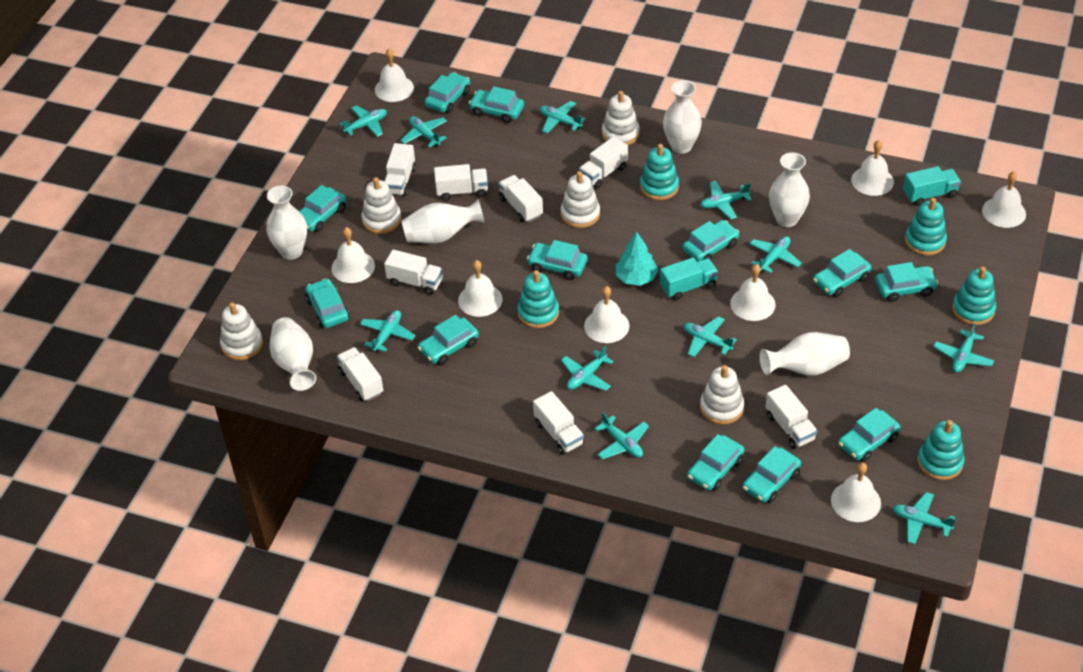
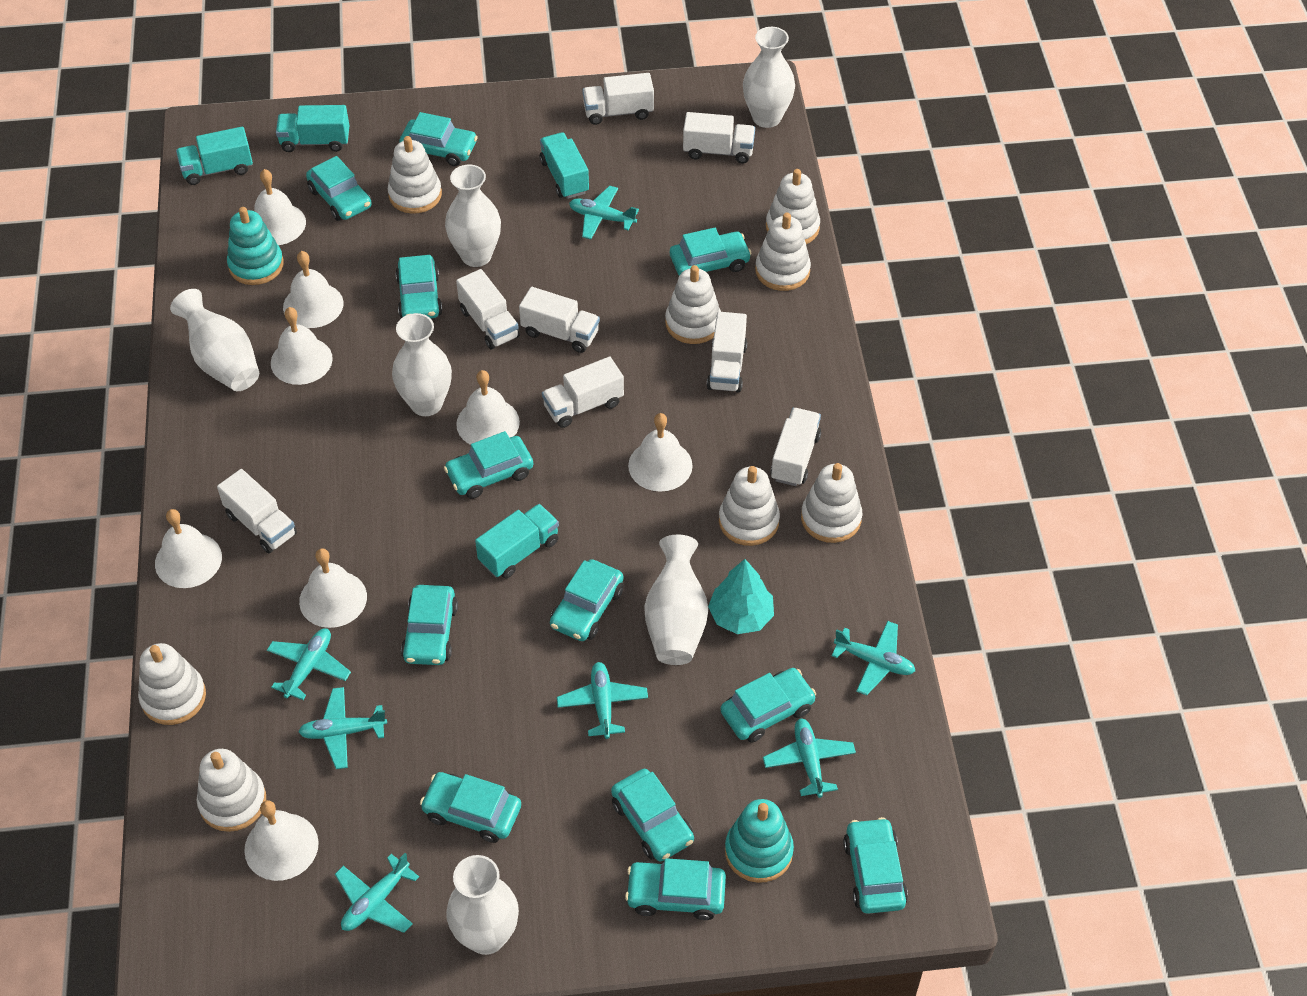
turquoise plane: [340,105,387,137] [360,310,415,352] [400,116,447,148] [540,101,586,134] [561,346,614,391] [595,412,649,459] [684,316,737,357] [700,181,752,219] [749,236,802,273] [893,492,956,544] [933,323,994,373] = 11 -> [267,628,351,700] [298,687,387,769] [335,853,419,933] [557,662,648,739] [569,186,639,239] [763,718,856,798] [832,621,915,695] = 7
turquoise stacking toy: [517,270,559,328] [640,144,679,200] [905,198,947,255] [917,420,965,480] [952,267,996,325] = 5 -> [227,207,284,285] [725,799,794,883] = 2
turquoise truck: [660,257,718,300] [903,166,961,206] = 2 -> [176,127,253,185] [276,105,349,152] [475,504,559,578] [540,132,589,199] = 4
white stacking toy: [220,302,263,360] [361,177,401,234] [561,171,600,228] [602,91,640,145] [700,365,744,424] = 5 -> [138,643,206,725] [197,749,266,832] [388,136,442,214] [665,265,721,344] [719,466,780,546] [755,213,811,291] [766,169,820,244] [801,463,862,543] = 8

